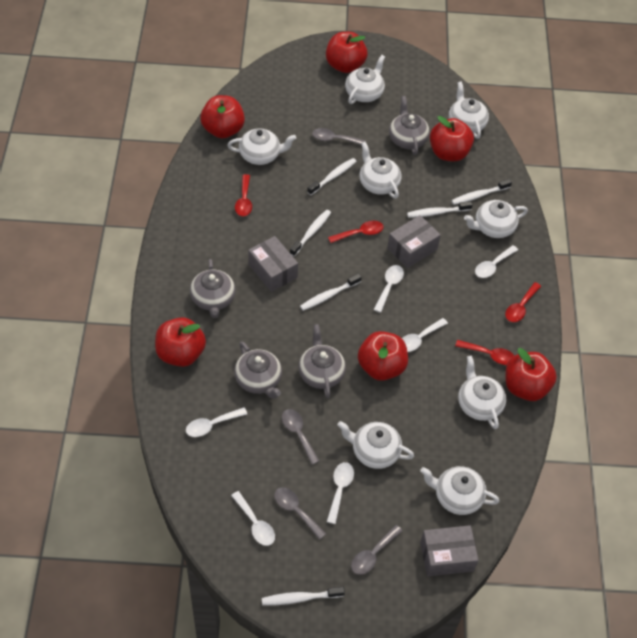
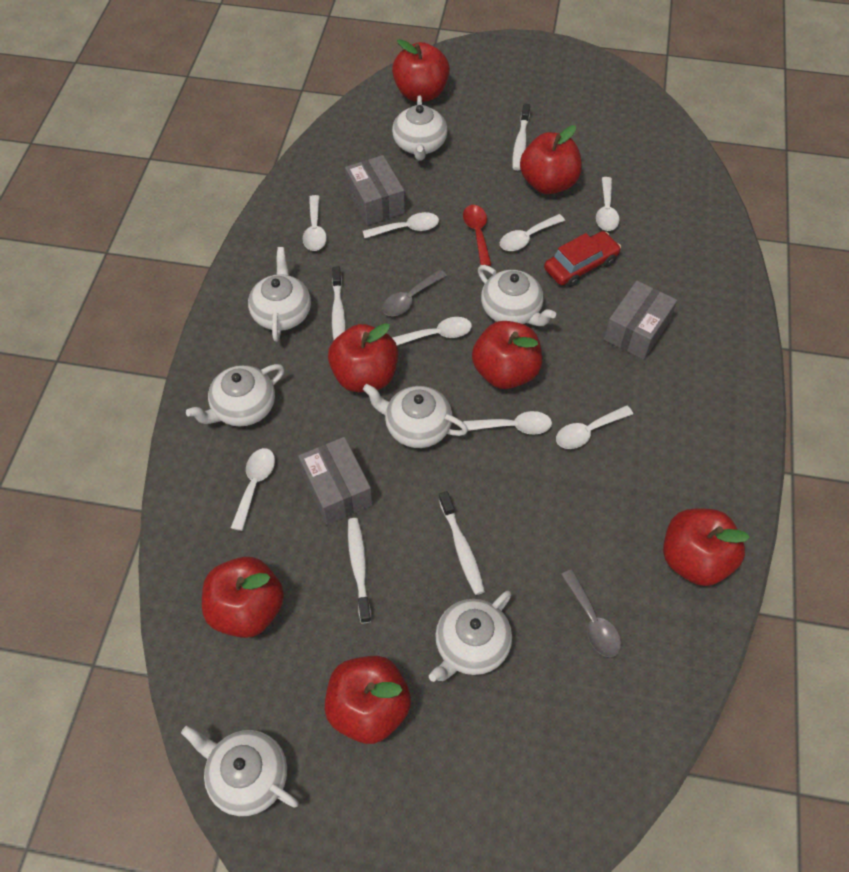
grey spoon: [274,487,326,540] [282,409,319,465] [312,128,366,145] [351,525,402,575] = 4 -> [382,270,447,316] [561,569,621,657] = 2
grey teapot: [190,259,236,318] [234,341,282,399] [298,324,346,398] [389,96,430,155] = 4 -> none = 0
red apple: [155,317,206,367] [200,95,245,138] [326,32,367,73] [358,331,408,381] [430,116,474,161] [505,348,557,401] = 6 -> [202,557,284,638] [325,656,411,744] [328,323,398,392] [392,39,450,102] [472,321,542,389] [520,125,582,194] [663,509,750,586] = 7
red car: none = 0 -> [544,231,621,287] = 1
red spoon: [235,174,252,216] [328,221,384,243] [455,340,515,365] [505,282,541,322] = 4 -> [463,205,491,266] = 1
white spoon: [186,407,247,437] [231,491,275,546] [327,462,354,524] [374,265,404,313] [402,318,448,352] [475,245,518,278] = 6 -> [231,448,275,531] [303,195,327,251] [363,212,439,238] [392,317,472,346] [463,411,552,434] [500,214,565,251] [556,405,633,449] [596,177,620,231] = 8
white teapot: [227,128,296,165] [337,421,414,469] [345,55,385,104] [360,142,401,199] [420,466,499,515] [449,81,489,139] [458,356,506,429] [464,200,528,238] = 8 -> [181,726,299,816] [186,364,284,427] [248,247,311,342] [363,384,468,448] [392,96,448,161] [429,591,512,682] [478,265,556,326] = 7
white toothbrush: [262,587,345,605] [290,210,331,256] [300,273,362,311] [307,158,356,195] [407,201,473,218] [451,179,512,205] = 6 -> [332,266,346,340] [348,518,371,623] [439,491,485,595] [512,103,530,171] = 4

